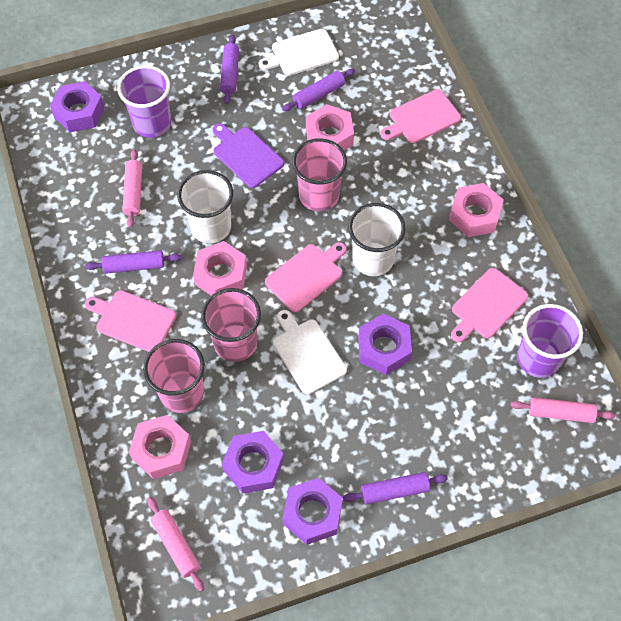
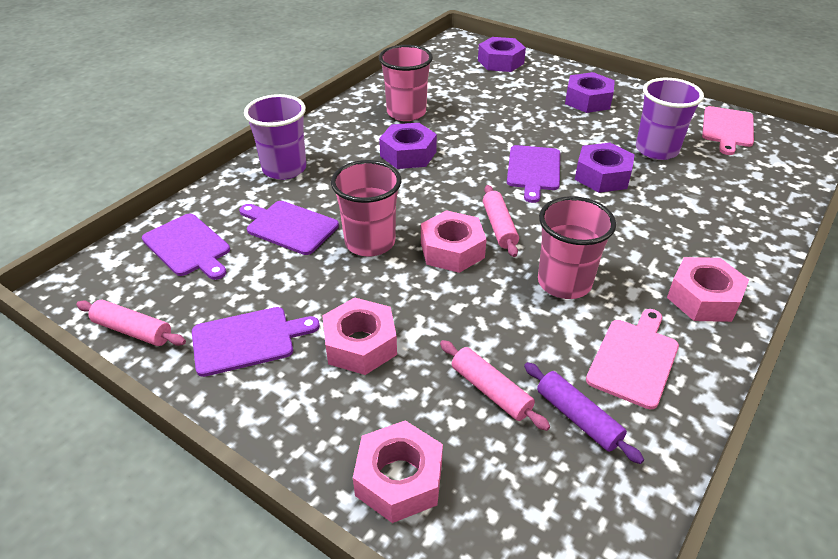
pink cutting board: [85,290,176,352] [265,242,347,312] [380,89,461,143] [451,268,528,342] = 4 -> [586,309,679,409] [702,106,754,155] = 2
purple cutting board: [213,123,284,188] = 1 -> [142,214,230,280] [192,307,320,377] [239,201,339,255] [507,145,560,203] = 4
purple rolling pin: [85,250,181,274] [220,35,239,104] [282,69,355,111] [343,472,448,504] = 4 -> [524,362,644,464] = 1
white cup: [177,170,233,243] [348,203,405,276] = 2 -> none = 0
white cutting board: [259,29,339,76] [273,310,347,395] = 2 -> none = 0

